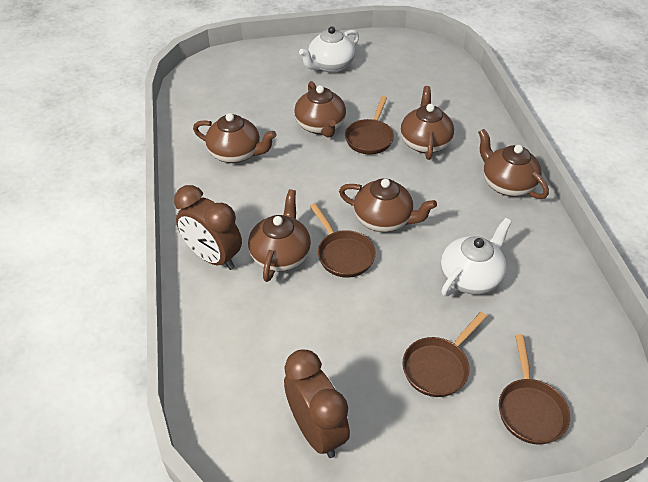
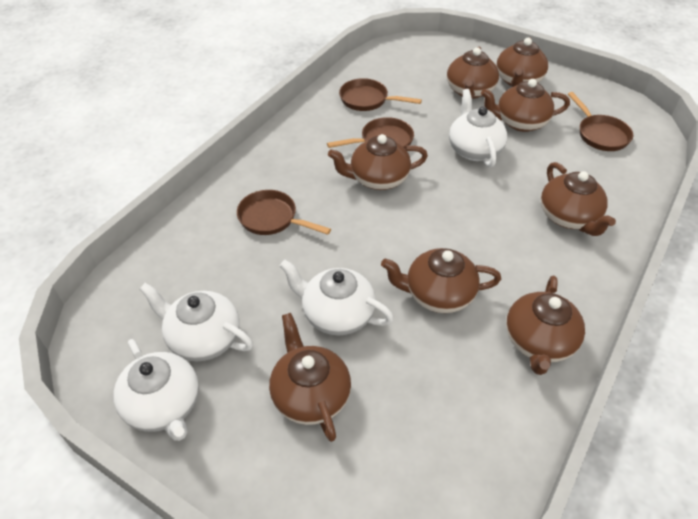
brown clock: [174,185,242,270] [284,349,350,458] = 2 -> none = 0
brown teapot: [193,113,276,163] [248,189,311,282] [294,81,346,138] [339,178,437,232] [400,86,454,160] [478,129,549,199] = 6 -> [269,313,351,442] [328,134,428,190] [381,248,501,313] [447,46,499,99] [481,79,570,132] [496,37,548,87] [506,276,585,375] [541,162,616,236] = 8
white teapot: [299,26,359,73] [441,218,512,296] = 2 -> [113,339,199,441] [139,283,253,361] [280,260,394,335] [449,89,507,167] = 4

